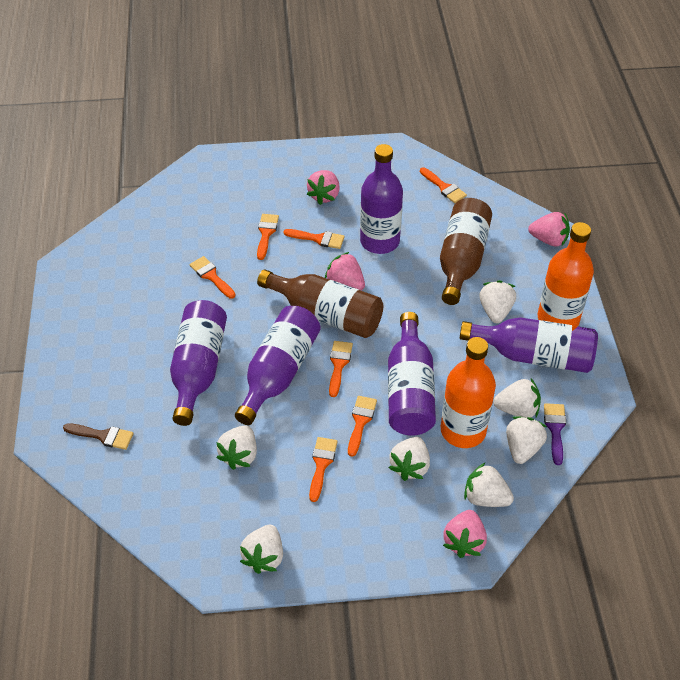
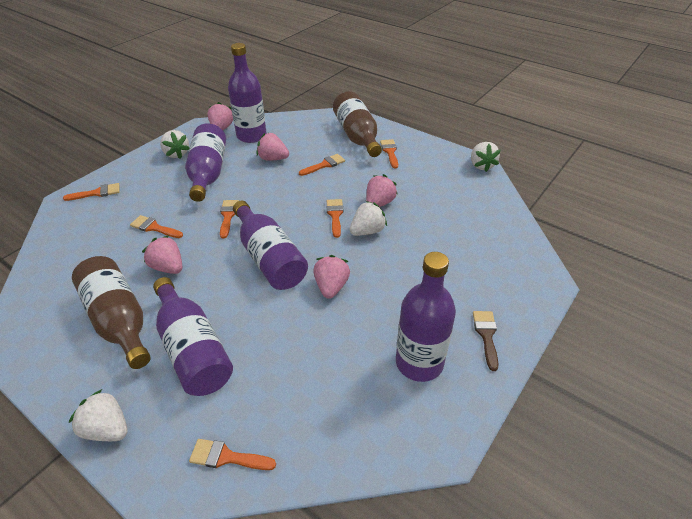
orange bottle: [441,337,496,448] [538,222,594,326] = 2 -> none = 0
pink strawberry: [307,170,340,205] [325,252,365,291] [443,510,487,558] [528,212,570,246] = 4 -> [142,236,182,274] [207,102,233,130] [257,133,289,161] [313,255,350,299] [366,174,398,207] = 5
purple brush: [544,403,566,465] = 1 -> none = 0
white strawberry: [216,425,257,470] [240,525,283,574] [389,437,430,481] [464,463,514,507] [479,280,516,323] [493,378,541,417] [506,416,547,464] = 7 -> [69,389,127,441] [160,130,189,159] [350,201,387,236] [471,142,501,172] = 4

